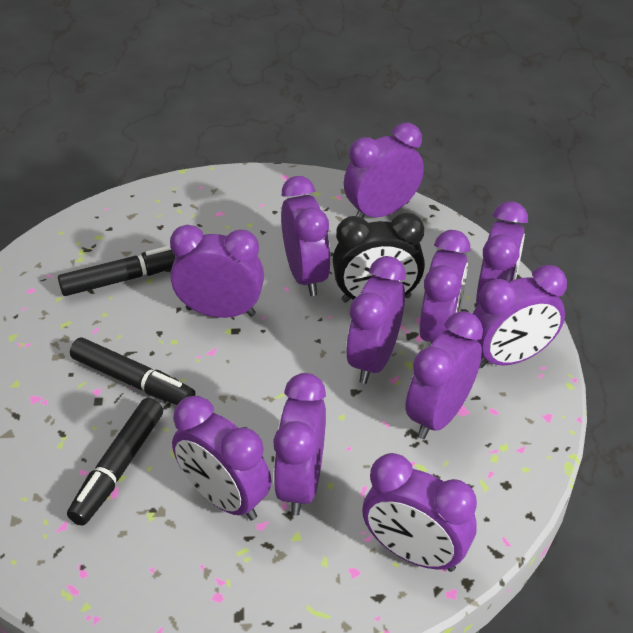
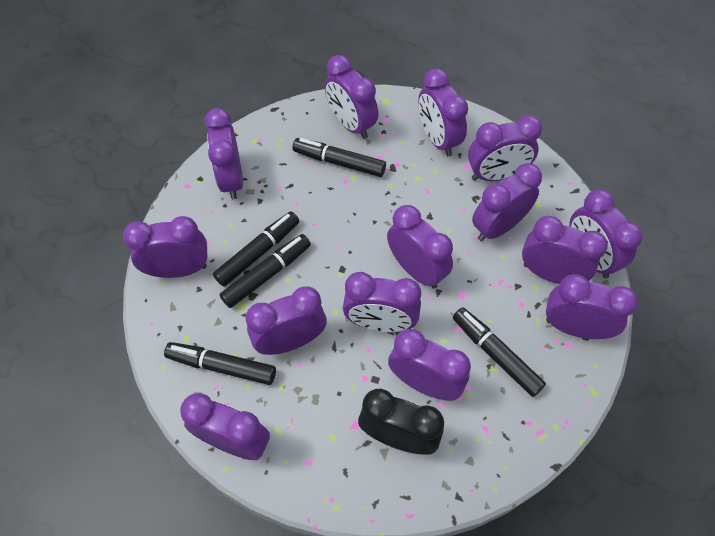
black marker: [58,245,176,296] [67,398,163,525] [70,337,195,405] = 3 -> [164,342,276,385] [213,211,299,287] [220,234,311,308] [293,138,386,177] [453,307,546,397] = 5
purple clock: [170,225,264,318] [172,396,271,521] [273,373,326,516] [281,176,331,296] [344,123,424,218] [346,256,405,384] [362,453,477,572] [405,311,483,439] [419,230,470,344] [473,265,567,368] [476,201,528,306] = 11 -> [123,216,207,278] [180,393,270,460] [205,108,243,199] [246,286,327,355] [325,55,378,139] [343,272,421,332] [387,205,453,289] [388,329,471,401] [418,68,468,157] [468,115,542,181] [472,163,542,241] [522,216,608,284] [546,274,638,339] [569,189,643,278] = 14

